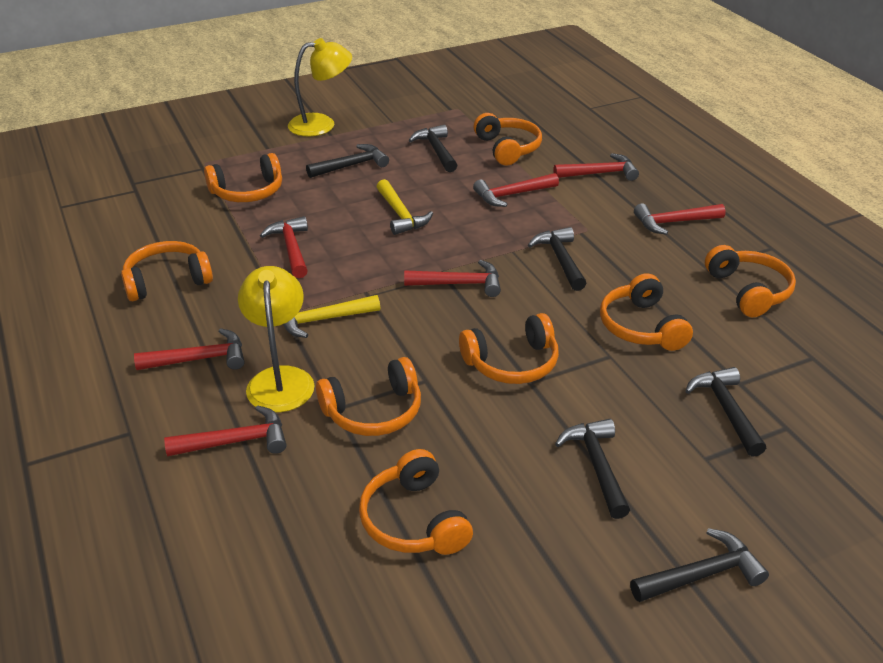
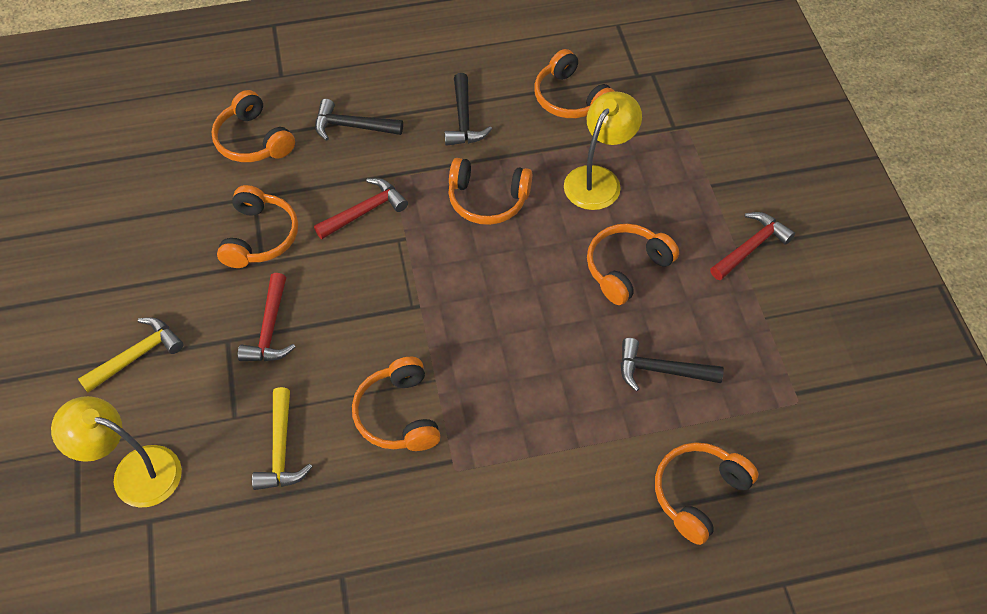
black hammer: [306,144,389,178] [409,125,458,172] [528,227,587,291] [555,419,630,519] [630,528,769,602] [685,367,766,457] = 6 -> [315,99,403,141] [445,73,492,146] [620,338,724,391] = 3
orange headphones: [121,241,213,301] [204,153,282,202] [316,357,421,436] [359,449,473,555] [459,313,559,384] [474,113,542,166] [600,273,693,351] [705,245,796,317] = 8 -> [211,90,295,162] [217,185,298,268] [352,357,441,451] [448,158,532,225] [534,49,614,118] [587,224,679,305] [655,442,759,545] = 7
red hammer: [134,328,244,370] [164,405,286,456] [260,216,308,278] [404,260,501,297] [473,173,559,207] [554,153,639,181] [634,204,726,235] = 7 -> [238,273,295,361] [314,178,408,239] [710,212,795,280] = 3

